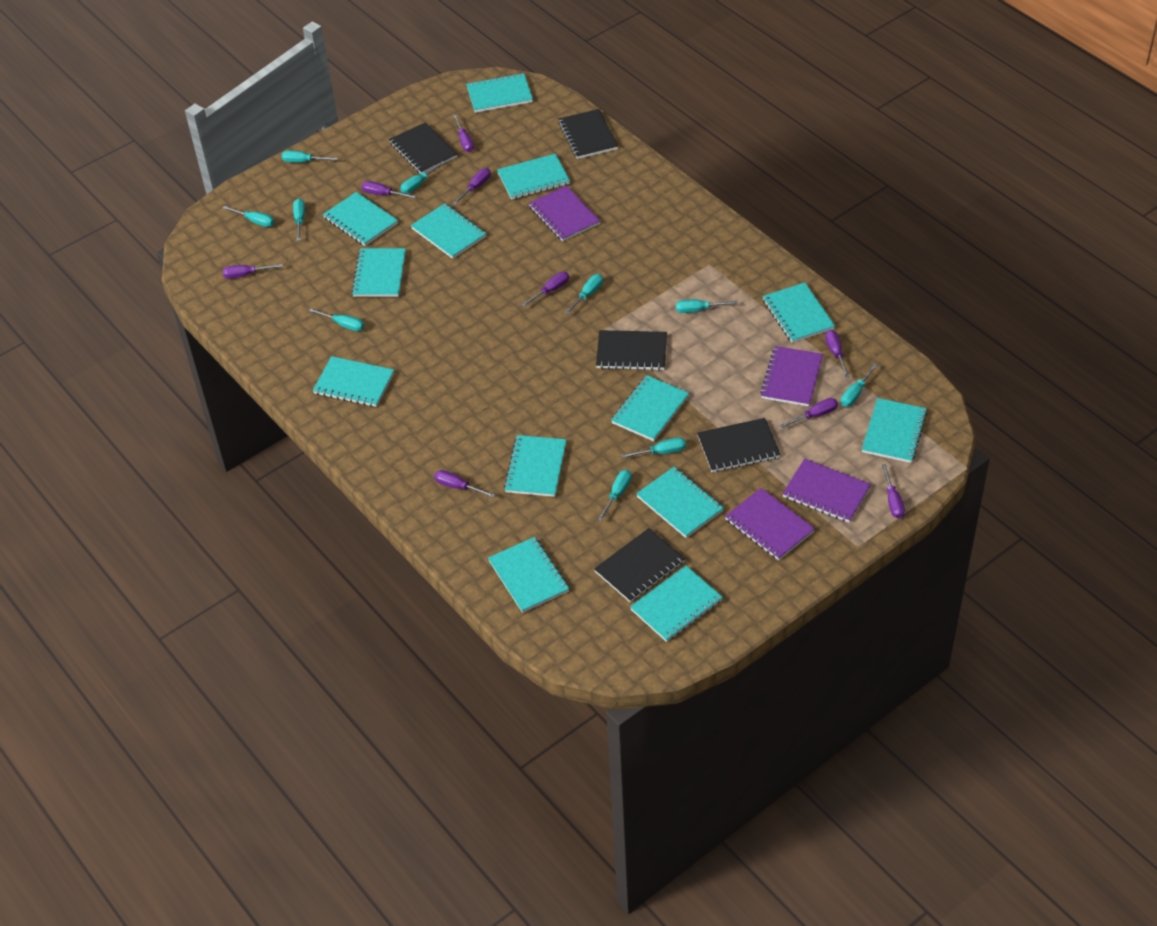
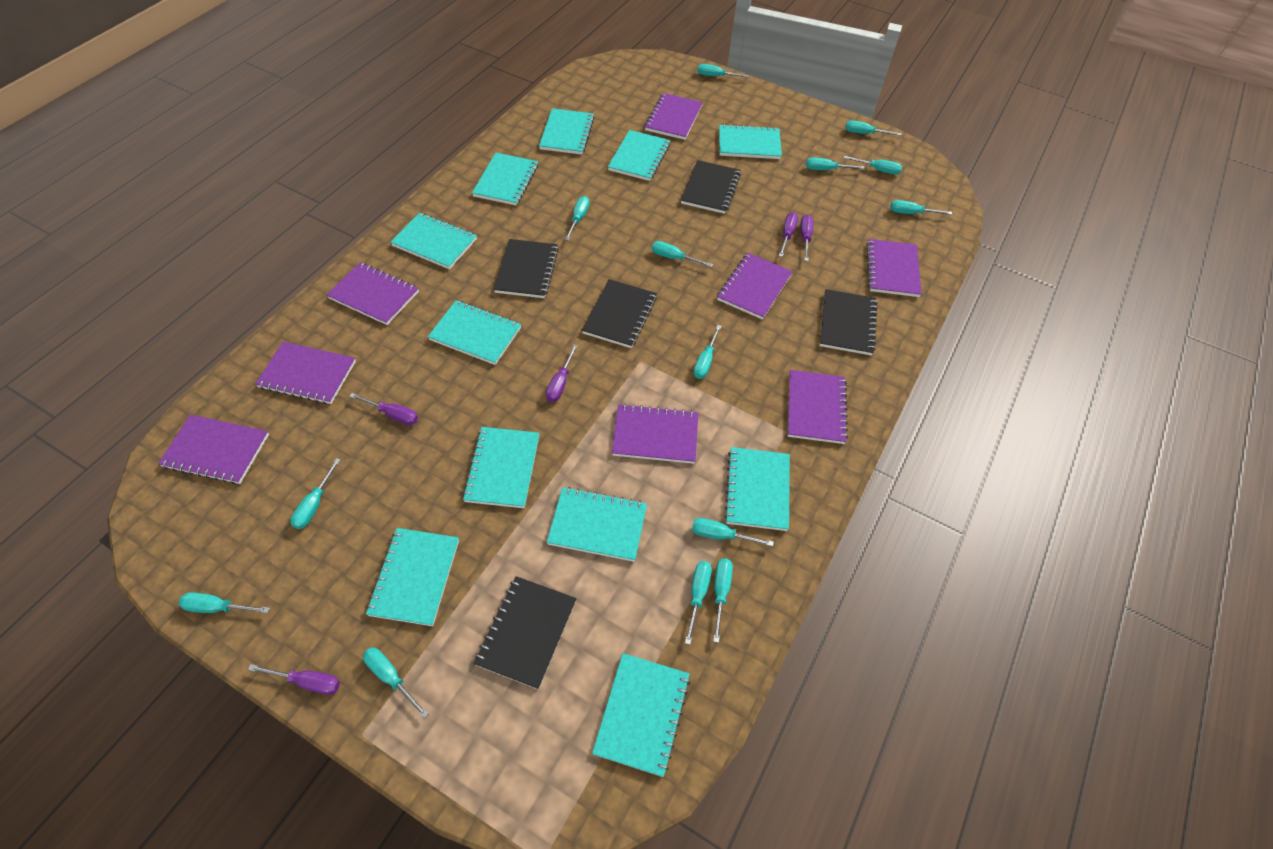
purple notebook: [529,186,600,241] [725,488,815,560] [760,346,823,407] [783,459,871,523] = 4 -> [158,415,269,484] [255,342,356,404] [327,262,419,325] [612,404,698,464] [645,93,703,140] [717,253,793,320] [788,370,848,444] [866,239,922,297] = 8
purple screwdriver: [223,264,283,279] [361,181,416,199] [434,470,495,498] [453,115,474,152] [453,168,491,205] [522,272,569,307] [780,398,838,428] [825,330,850,378] [882,464,905,518] = 9 -> [248,664,340,695] [349,393,418,425] [546,345,578,402] [779,212,798,257] [800,215,813,261] = 5
turquoise notebook: [313,356,394,407] [323,192,398,246] [351,248,406,297] [411,203,487,259] [466,73,533,113] [488,537,569,613] [497,154,570,200] [504,435,566,497] [611,375,689,441] [630,565,723,642] [636,467,724,538] [762,282,835,343] [862,398,927,463] = 13 -> [366,528,459,626] [390,213,477,269] [428,300,521,365] [462,427,540,508] [472,153,538,205] [539,108,594,155] [547,487,647,562] [592,653,690,777] [608,130,670,181] [719,124,782,159] [724,447,790,531] = 11
turquoise screwdriver: [223,206,274,227] [282,151,338,163] [293,199,305,241] [309,308,364,331] [400,161,445,194] [565,274,603,314] [598,470,632,521] [621,437,686,458] [676,300,738,313] [841,364,878,407] = 10 -> [179,592,270,613] [290,458,341,529] [363,647,428,718] [565,196,590,241] [652,241,713,267] [685,561,712,645] [692,518,774,546] [693,325,721,379] [697,64,750,77] [713,558,733,643] [806,157,864,170] [844,156,902,174] [845,120,901,136] [890,200,952,215] = 14

